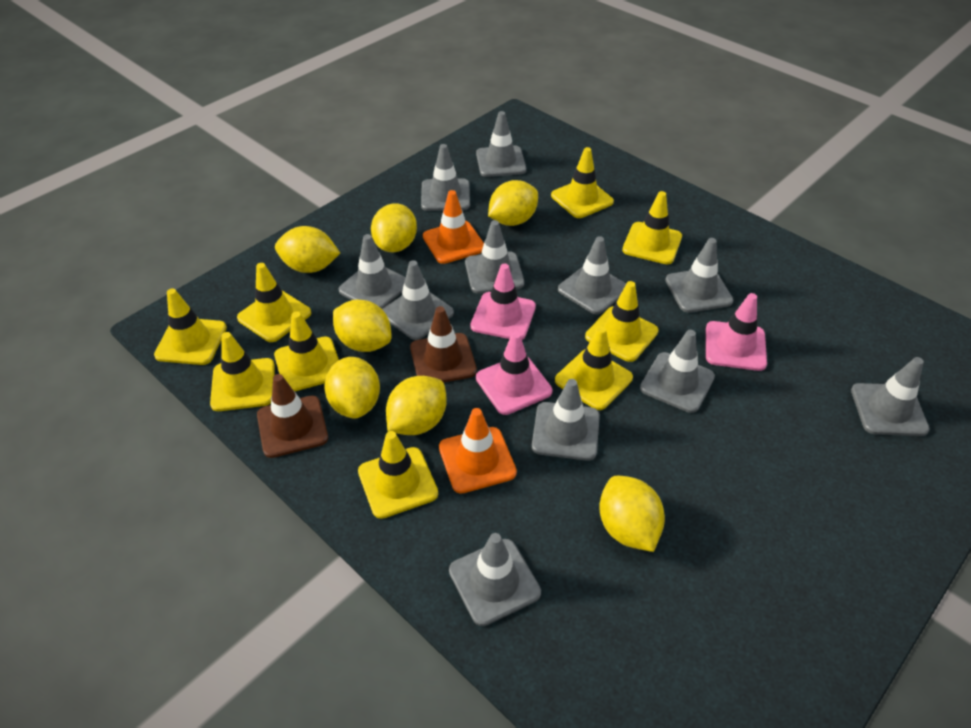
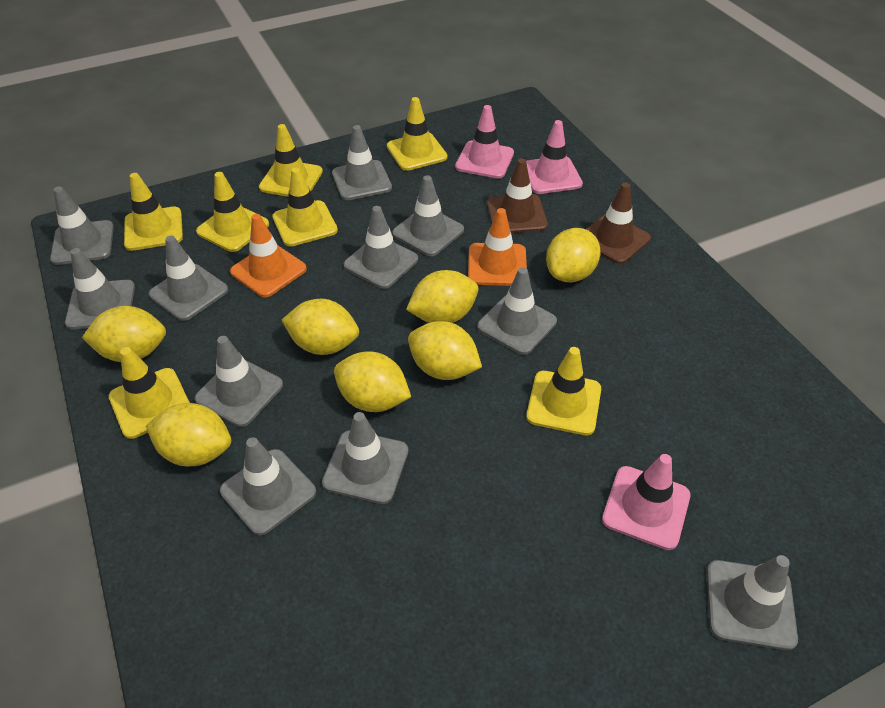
yellow traffic cone: [154,288,227,365] [210,332,275,411] [237,263,311,342] [274,311,339,391] [358,431,438,519] [551,147,614,218] [555,326,633,410] [585,281,659,362] [622,191,682,265] = 9 -> [109,347,190,439] [124,173,183,251] [196,172,269,252] [259,124,323,197] [272,167,338,247] [387,97,447,171] [526,347,601,435] = 7

